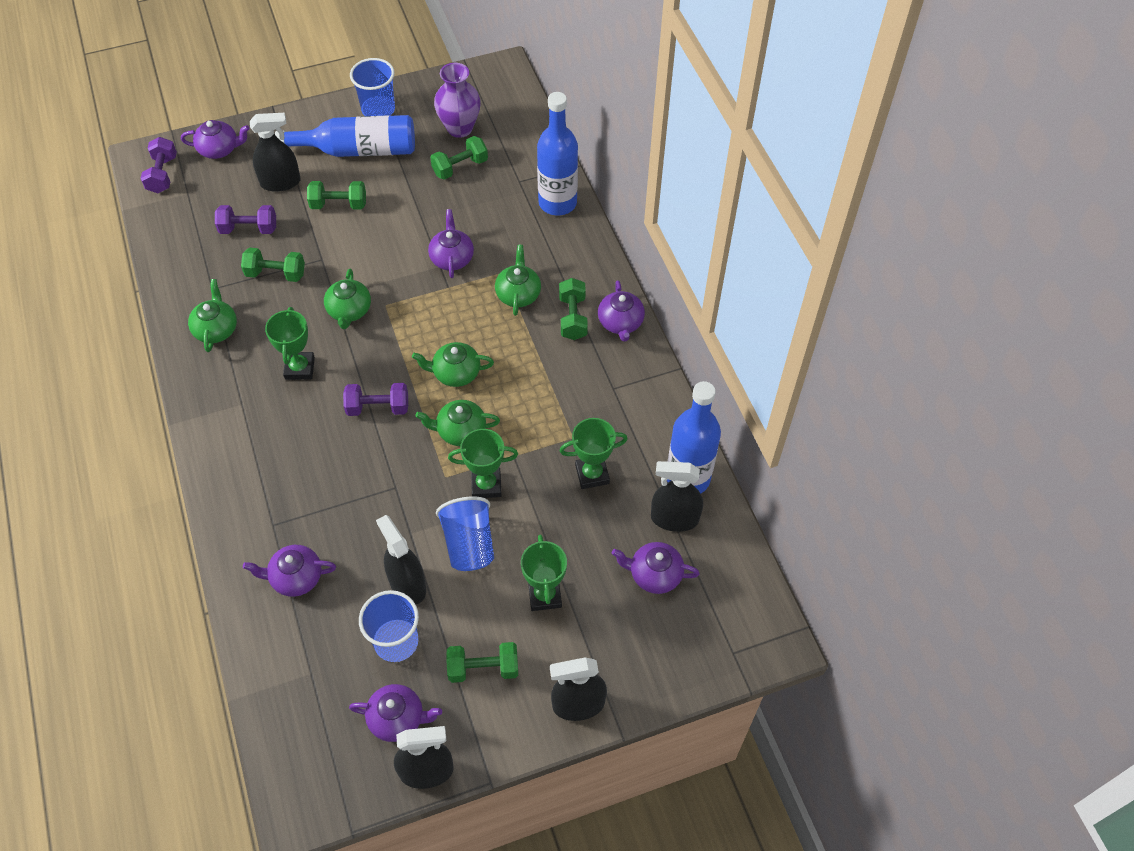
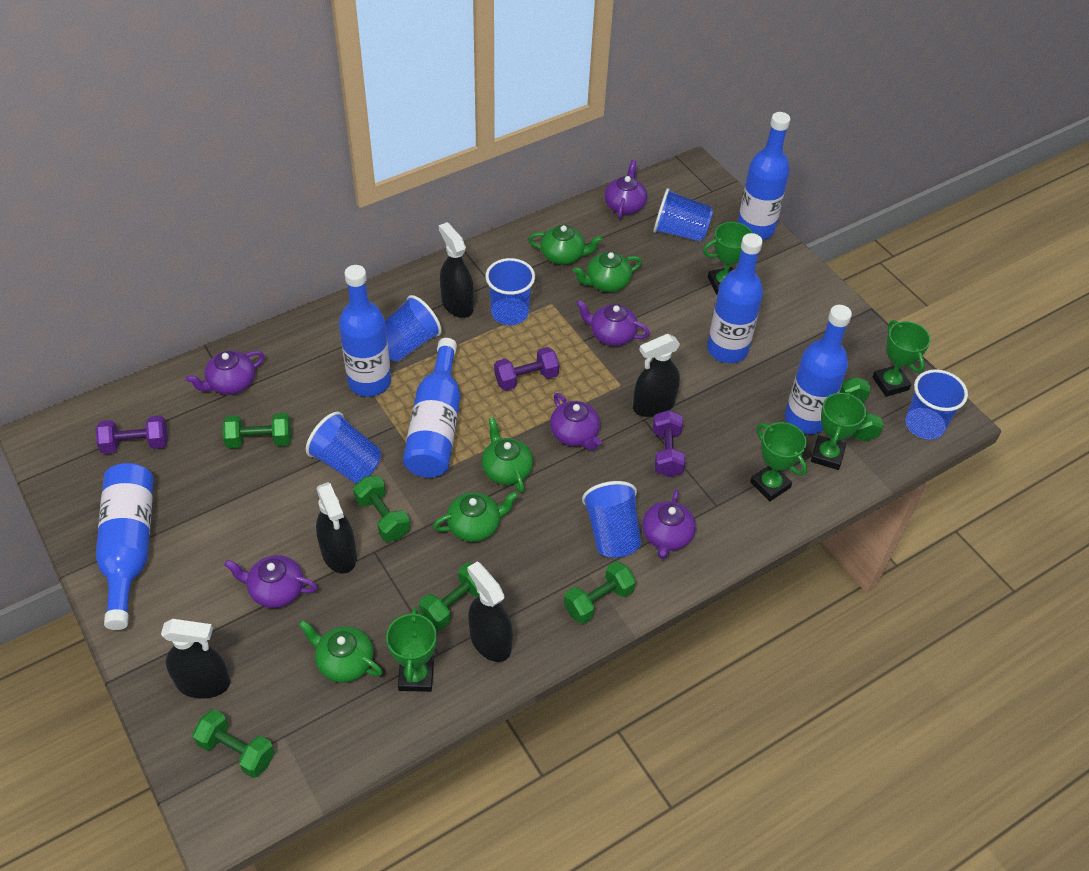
blue bottle: [275,115,415,157] [537,92,578,215] [667,381,721,494] = 3 -> [96,463,153,630] [339,265,391,397] [403,338,460,478] [707,233,763,363] [738,112,790,240] [785,305,852,434] = 6
blue cup: [350,58,395,116] [359,590,419,662] [436,496,494,571] = 3 -> [306,412,381,483] [385,295,442,362] [485,258,535,325] [582,481,641,558] [653,188,713,242] [905,369,968,439] = 6
green dumbbell: [241,248,305,282] [307,181,366,209] [430,136,488,180] [446,642,518,683] [559,278,588,340] = 5 -> [192,709,275,778] [223,413,291,448] [353,476,410,542] [419,562,480,630] [564,561,636,624] [839,377,884,442] = 6
green trophy: [265,307,315,380] [448,429,518,498] [521,535,567,611] [560,418,628,489] = 4 -> [386,607,437,692] [703,222,758,295] [750,422,807,501] [811,391,866,470] [873,320,931,397] = 5
purple vase: [434,63,481,138] = 1 -> none = 0

